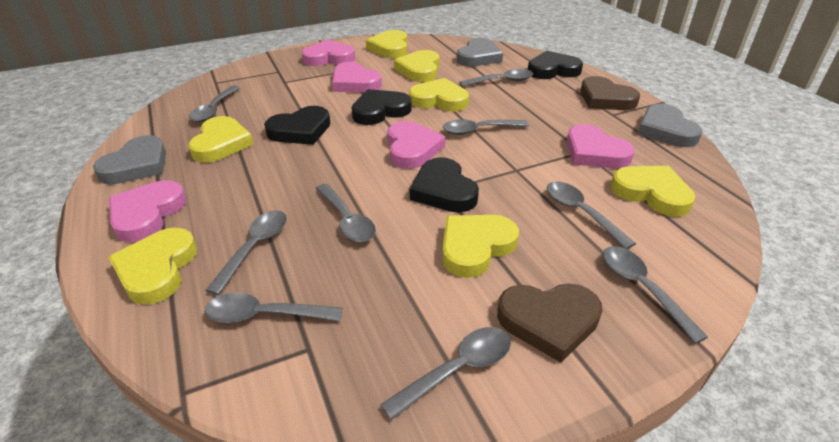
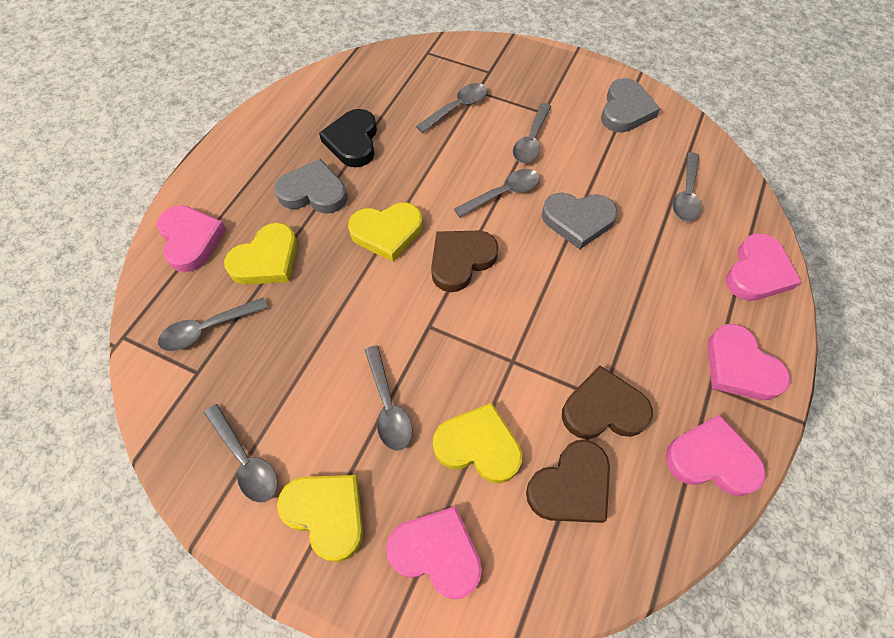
black heart: [264,106,330,145] [351,89,412,125] [410,157,479,212] [528,51,583,79] = 4 -> [319,109,377,167] = 1
brown heart: [497,283,603,363] [580,76,640,110] = 2 -> [431,231,499,292] [526,440,610,523] [562,366,653,439] = 3
grey spoon: [189,86,240,122] [205,210,287,295] [205,293,343,323] [316,184,376,242] [380,327,511,420] [443,119,529,135] [459,69,533,87] [546,182,636,249] [603,246,708,344] = 9 -> [158,297,268,351] [204,404,278,503] [365,345,413,451] [416,83,487,133] [454,169,540,217] [513,103,551,163] [673,152,701,221] = 7
yellow heart: [108,228,197,305] [188,116,254,163] [366,30,407,58] [394,50,440,82] [409,78,469,111] [442,215,519,278] [611,166,695,217] = 7 -> [224,223,297,285] [277,475,363,562] [348,203,423,262] [433,403,522,483] = 4

